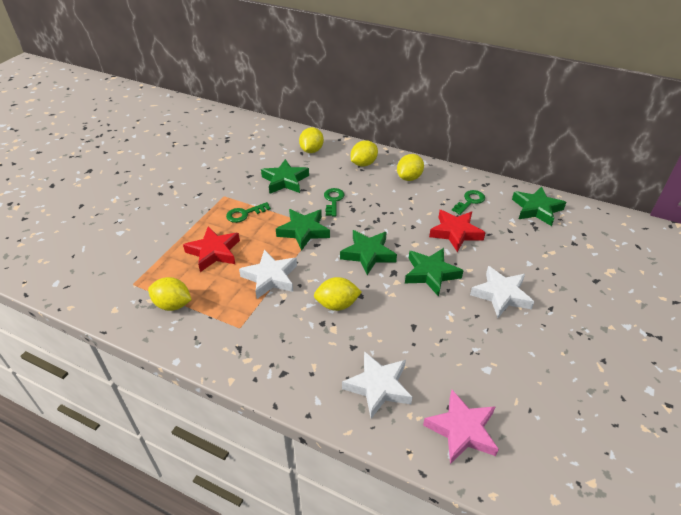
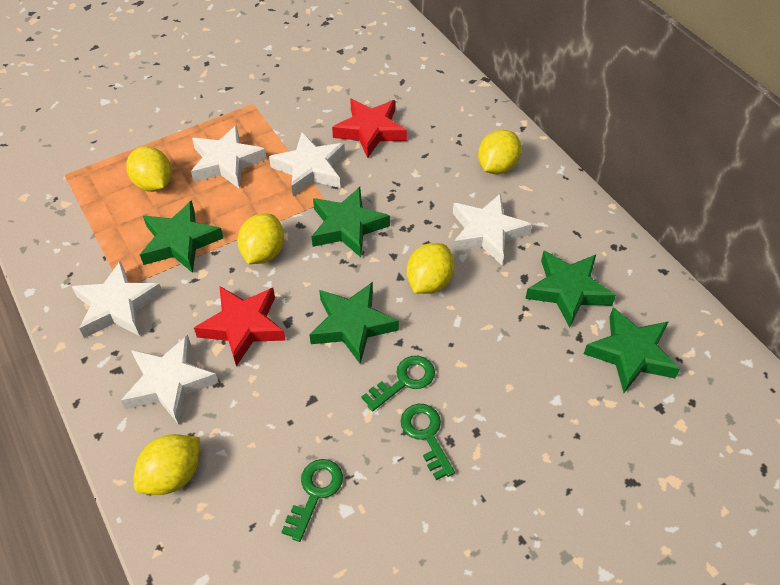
pink star: [423,390,499,464] = 1 -> none = 0
white star: [239,249,297,299] [342,351,412,419] [470,266,534,318] = 3 -> [72,261,163,338] [121,335,219,425] [191,125,267,189] [269,132,345,196] [453,193,532,265] = 5

